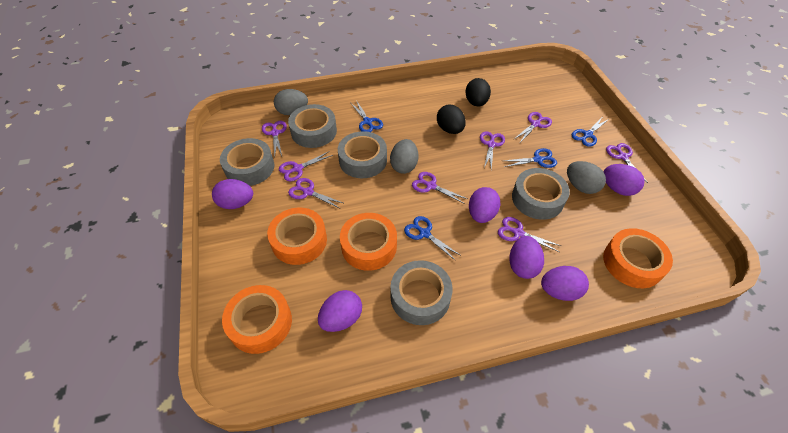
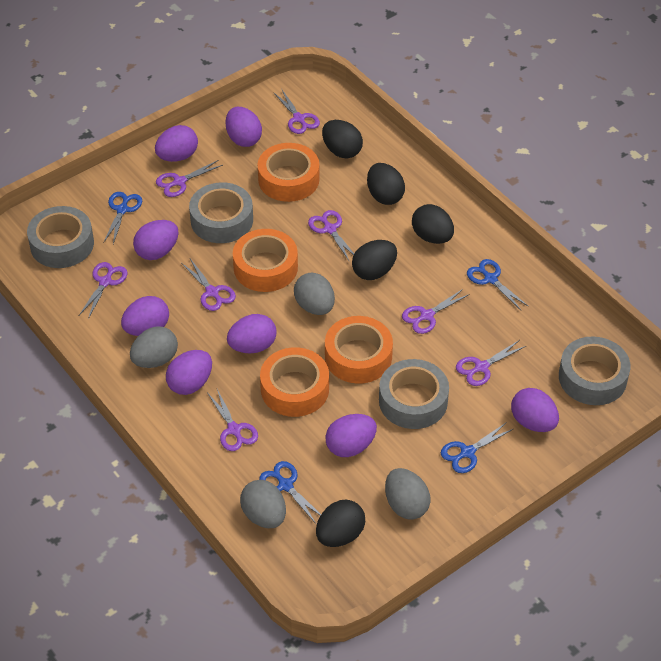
black egg: [437,105,466,134] [465,78,491,107] = 2 -> [316,500,365,547] [322,120,363,159] [352,240,397,280] [367,163,405,205] [412,204,454,244] = 5
grey egg: [274,89,308,115] [390,139,418,174] [567,161,606,194] = 3 -> [130,327,178,368] [240,480,286,528] [294,273,335,315] [385,468,430,520] = 4
grey tape: [220,138,274,186] [288,104,337,148] [338,131,387,178] [390,260,453,325] [512,168,570,220] = 5 -> [27,206,94,268] [189,182,253,243] [379,359,449,429] [559,337,630,405] = 4
purple egg: [212,179,253,209] [318,290,362,332] [469,187,501,223] [509,236,544,279] [541,266,589,301] [604,164,645,196] = 6 -> [121,296,169,336] [133,220,178,260] [155,125,198,162] [166,350,212,395] [226,107,262,147] [227,314,276,354] [325,414,377,457] [511,388,559,432] = 8

